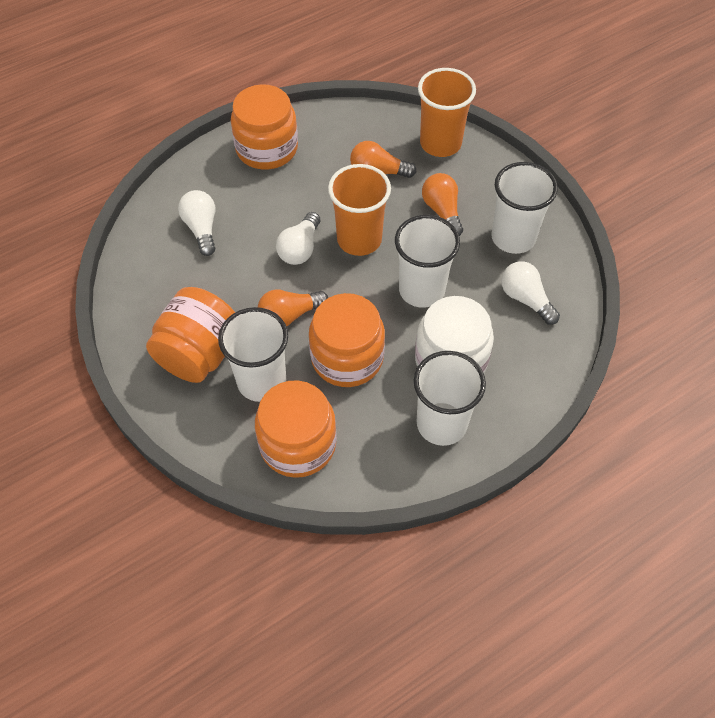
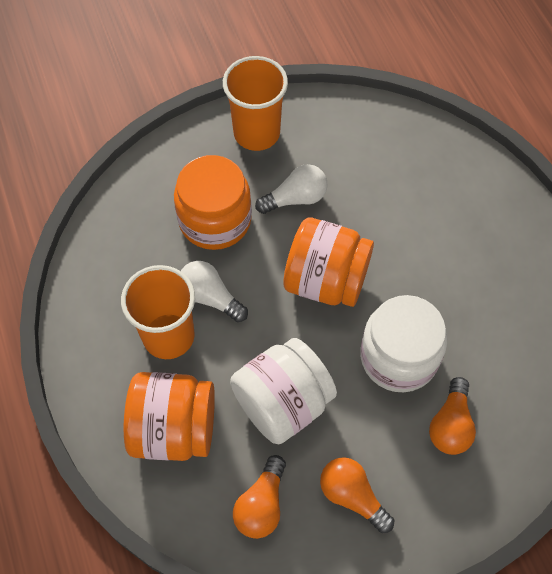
orange jar: [146,287,235,383] [231,84,298,169] [255,380,337,478] [309,293,385,387] = 4 -> [124,372,215,461] [174,155,252,250] [283,217,374,307] = 3
white cup: [218,307,288,402] [395,215,460,308] [414,351,486,446] [491,162,558,254] = 4 -> none = 0
white jar: [415,296,494,373] = 1 -> [230,338,337,444] [360,295,447,392] = 2
white light bulb: [178,190,215,256] [276,212,320,265] [501,261,560,325] = 3 -> [181,261,248,322] [255,164,327,214] = 2

